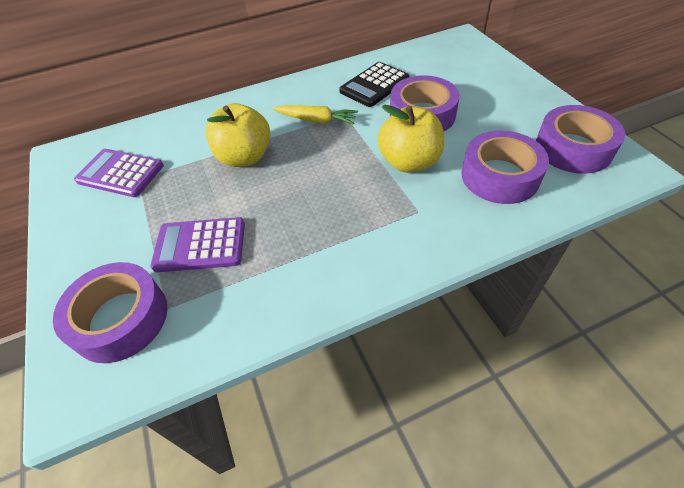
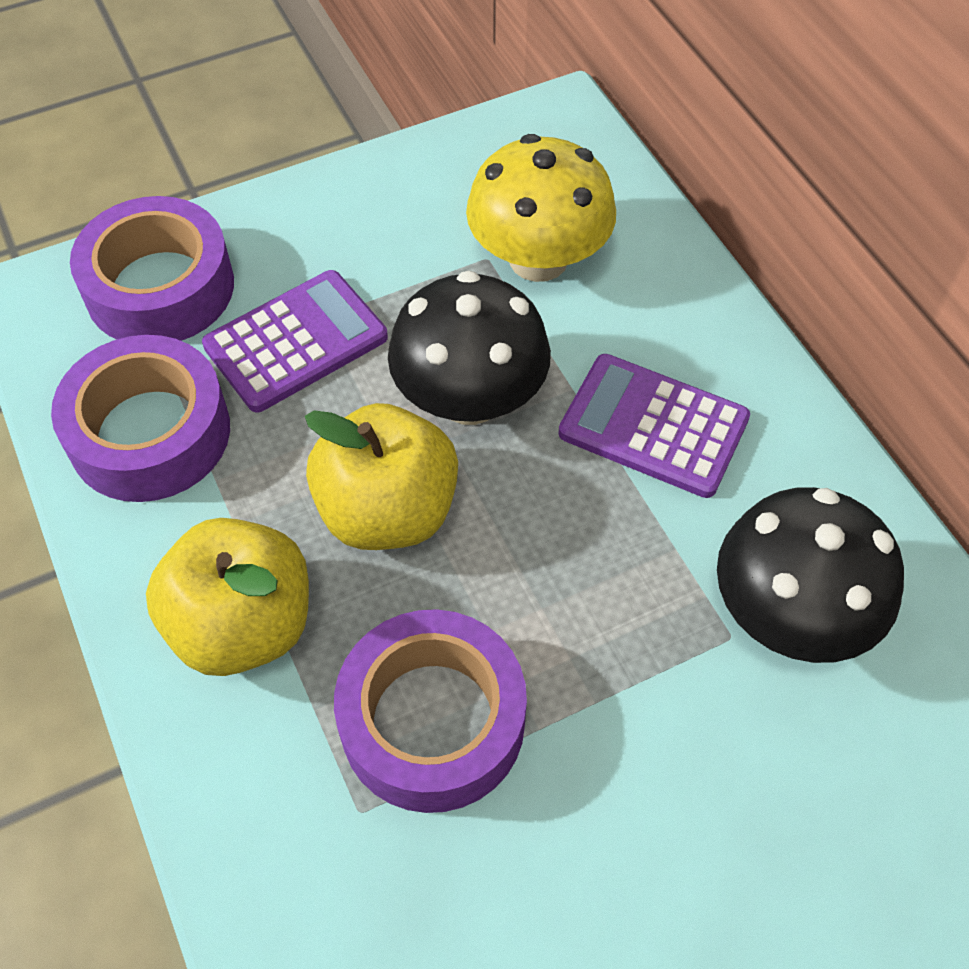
black calculator: [339,62,409,107] = 1 -> none = 0
black mushroom: none = 0 -> [388,271,551,425] [717,487,904,663] = 2
purple tape: [53,262,167,363] [390,75,460,131] [461,130,549,204] [536,105,625,174] = 4 -> [51,335,230,502] [70,196,234,341] [334,609,527,813] = 3
yellow carrot: [273,105,358,125] = 1 -> none = 0
yellow mushroom: none = 0 -> [466,134,616,282] = 1

